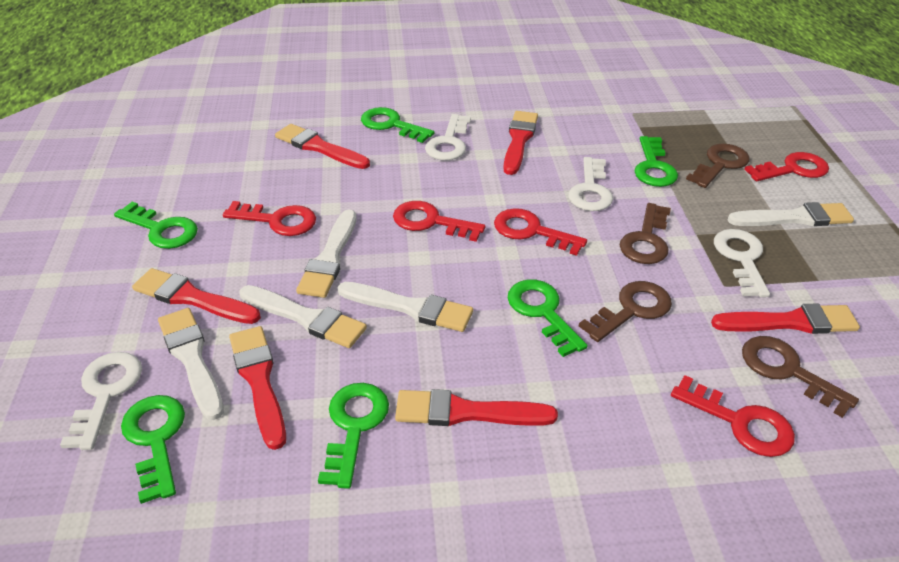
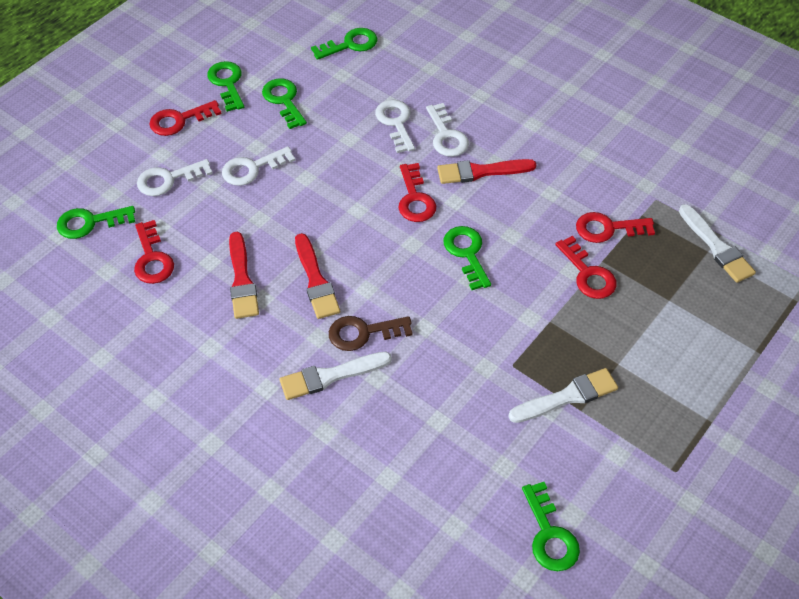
brown key: [579,281,672,342] [620,203,671,264] [686,144,750,188] [742,336,859,418] = 4 -> [329,316,413,351] = 1
red brush: [132,268,261,324] [229,326,286,450] [275,124,370,169] [395,389,558,426] [503,111,538,175] [711,304,860,334] = 6 -> [229,232,259,319] [295,233,340,319] [437,159,536,184] = 3
white brush: [158,308,224,420] [240,285,367,348] [296,210,356,298] [337,282,473,332] [728,202,854,226] = 5 -> [280,352,392,400] [508,368,618,423] [679,204,756,283] = 3

